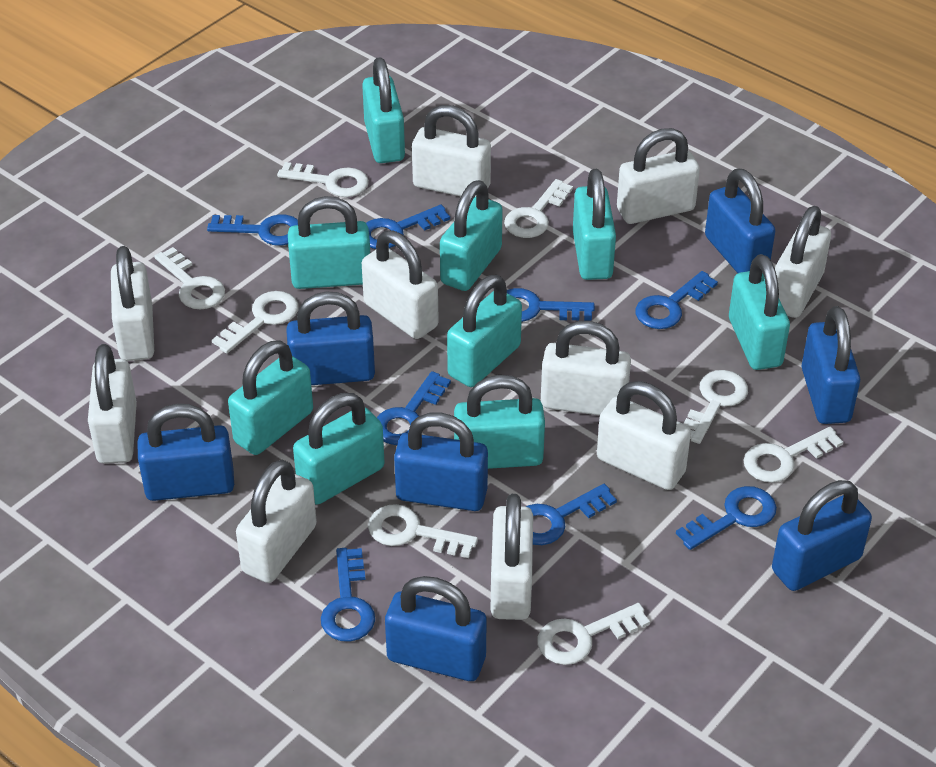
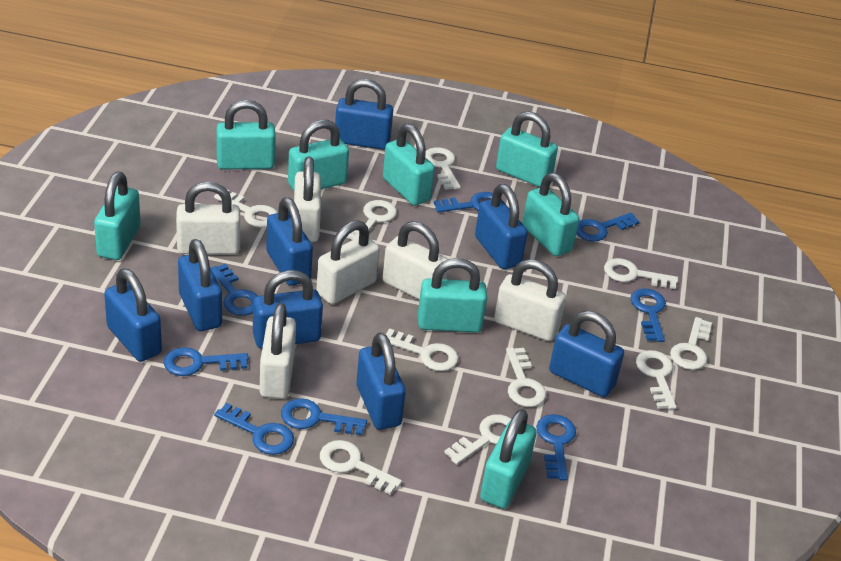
blue padlock: [138,404,234,501] [286,291,375,385] [385,576,487,681] [394,413,488,511] [705,168,775,273] [772,480,872,591] [801,306,860,424] = 7 -> [104,268,162,362] [178,239,222,331] [253,270,323,349] [266,197,313,286] [335,79,393,150] [356,332,406,430] [475,184,528,269] [549,311,624,397] = 8
turquoise padlock: [228,340,313,455] [288,196,370,289] [293,393,384,505] [362,57,405,163] [440,180,503,291] [447,275,522,387] [454,375,545,469] [573,169,616,280] [729,254,790,370] = 9 -> [94,172,140,260] [216,100,276,169] [288,120,349,191] [383,124,435,206] [418,258,487,333] [480,409,537,509] [496,111,558,187] [522,173,579,256] = 8
white key: [154,247,225,309] [212,291,298,353] [277,162,369,197] [368,504,478,558] [504,179,573,238] [537,603,650,665] [683,370,748,444] [744,426,843,483] = 8 -> [214,190,278,228] [320,440,402,495] [346,200,397,240] [386,328,459,371] [425,147,461,190] [444,414,511,465] [506,347,546,407] [604,258,678,289] [636,350,677,410] [670,317,712,370] = 10
white padlock: [88,344,137,464] [111,246,154,361] [236,460,317,583] [362,230,439,339] [412,105,491,197] [491,494,533,620] [541,321,631,415] [597,381,691,490] [617,128,700,224] [775,206,831,318] = 10 -> [176,182,240,255] [260,303,296,399] [294,157,321,242] [316,220,380,304] [383,221,448,300] [494,259,566,341] = 6

